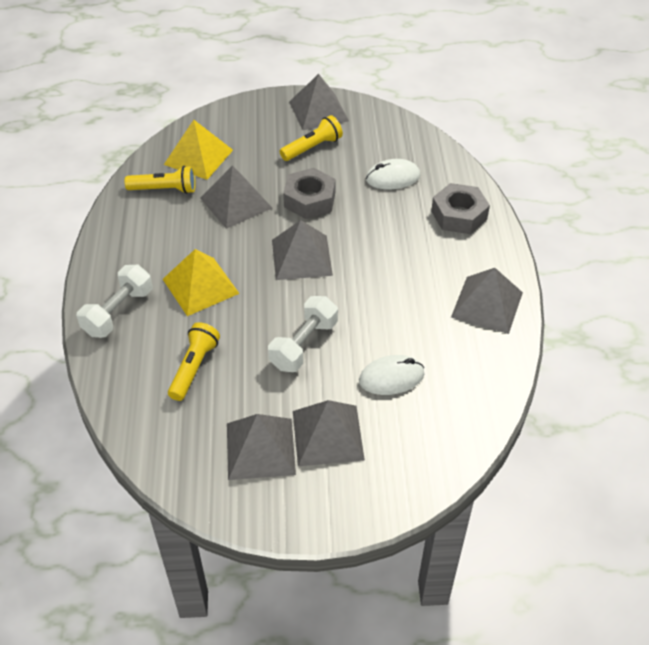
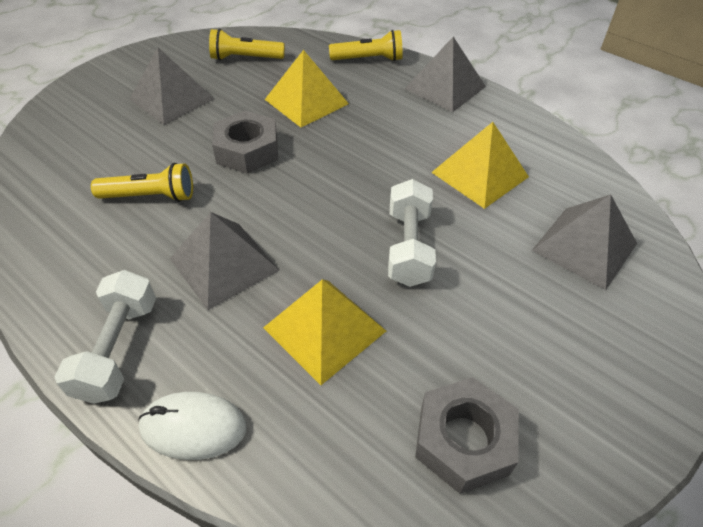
grey pyramid: [200,165,272,229] [227,414,296,480] [272,220,333,280] [289,74,349,130] [293,400,365,466] [451,268,523,334] = 6 -> [130,47,214,125] [170,212,279,310] [405,37,486,112] [532,194,637,290] = 4
white mouse: [359,355,424,395] [366,159,420,190] = 2 -> [138,392,247,460] = 1
yellow pyramid: [163,249,240,316] [164,120,233,180] = 2 -> [263,279,386,385] [265,50,349,127] [431,122,529,209] = 3

